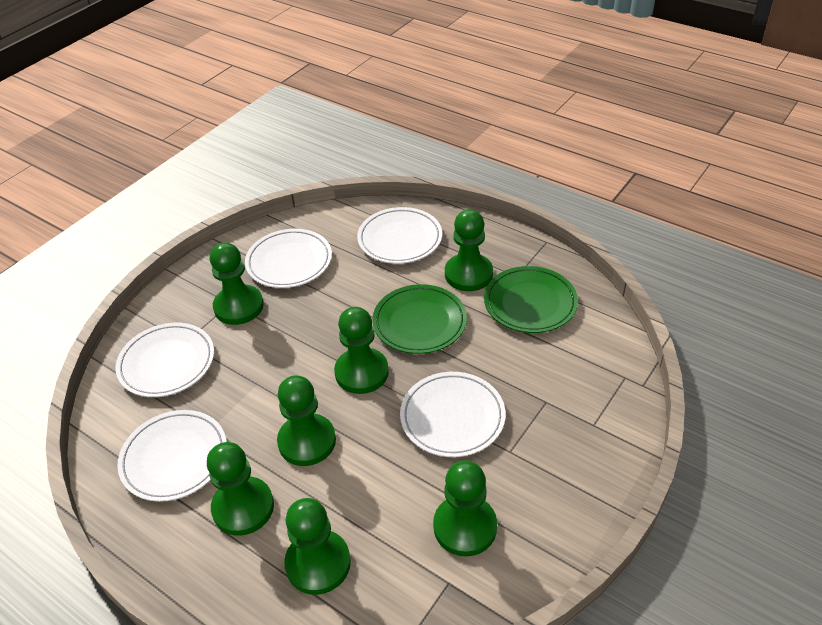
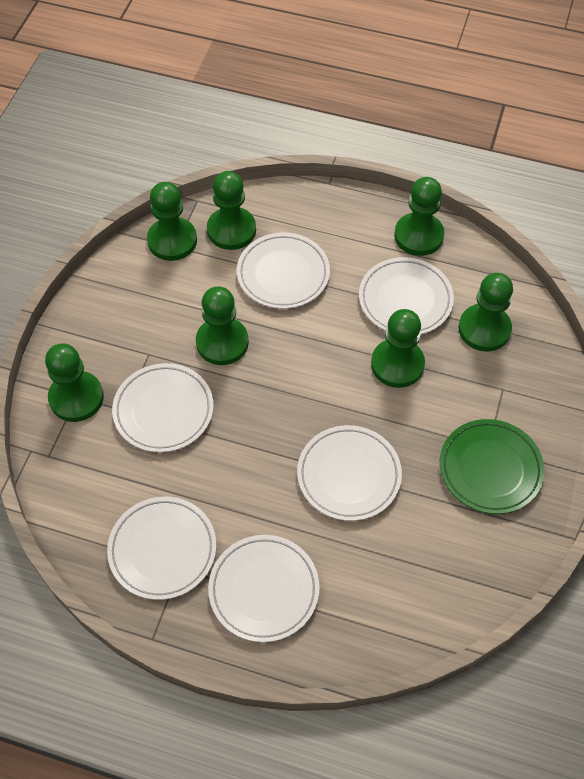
green plate: [372,284,467,354] [484,266,578,333] = 2 -> [439,419,545,514] = 1
white plate: [116,323,214,397] [117,410,227,502] [245,229,332,288] [357,207,442,264] [400,372,506,457] = 5 -> [107,497,216,600] [112,363,214,453] [208,535,320,642] [237,233,330,309] [297,425,402,521] [359,257,454,334] = 6

